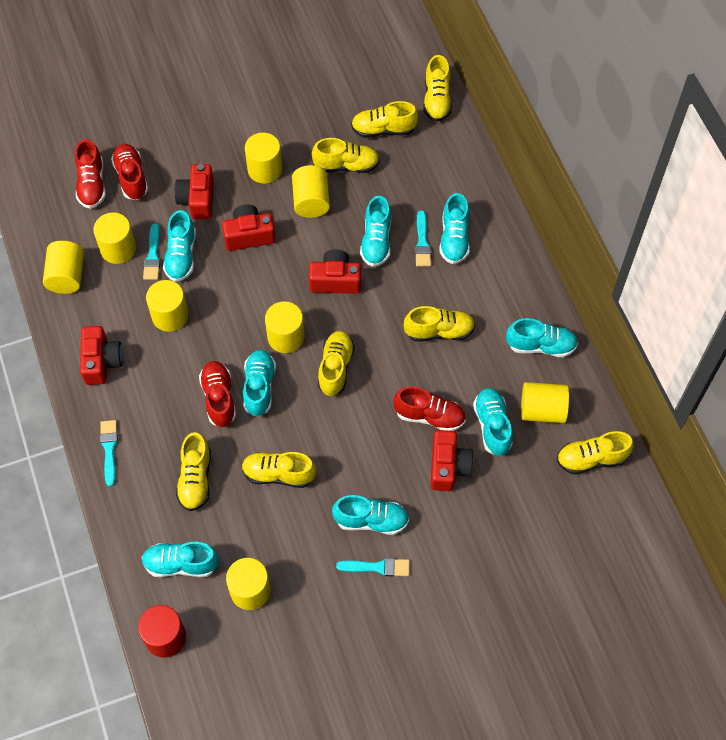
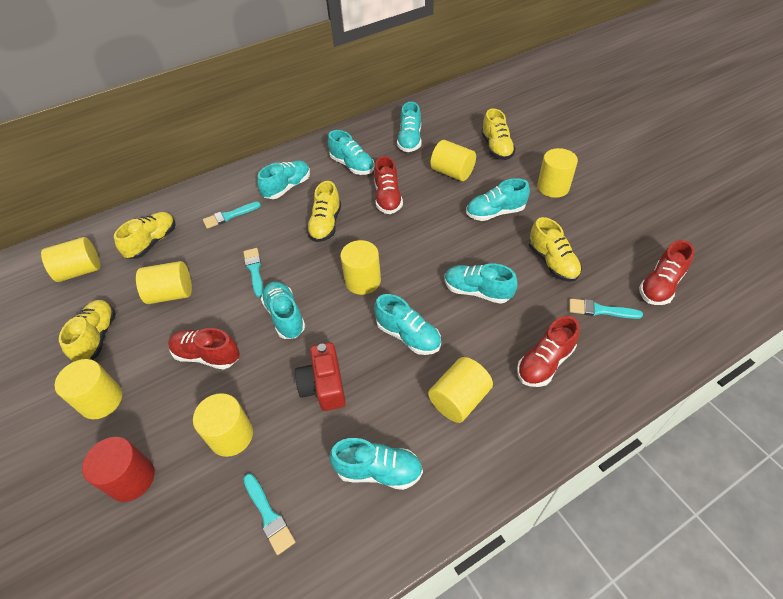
red camera: [80,326,123,385] [174,164,214,219] [222,204,276,251] [309,250,361,294] [431,430,473,491] = 5 -> [295,342,346,411] = 1
yellow shoe: [176,432,211,511] [242,452,316,488] [312,138,380,173] [318,331,355,396] [351,101,418,138] [404,306,475,342] [423,55,452,122] [557,431,634,475] = 8 -> [59,300,116,362] [114,212,175,259] [306,181,341,242] [481,108,516,160] [529,217,582,282] = 5

